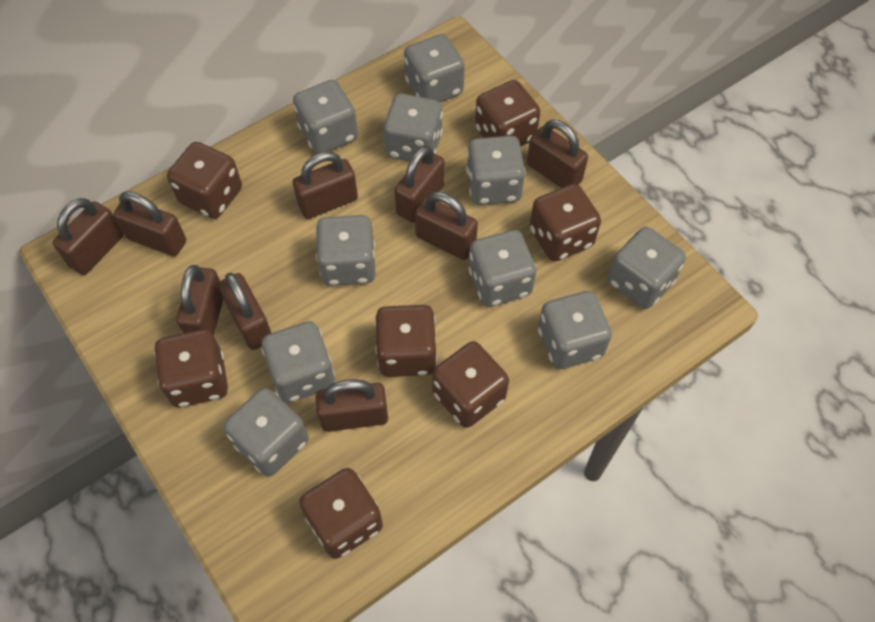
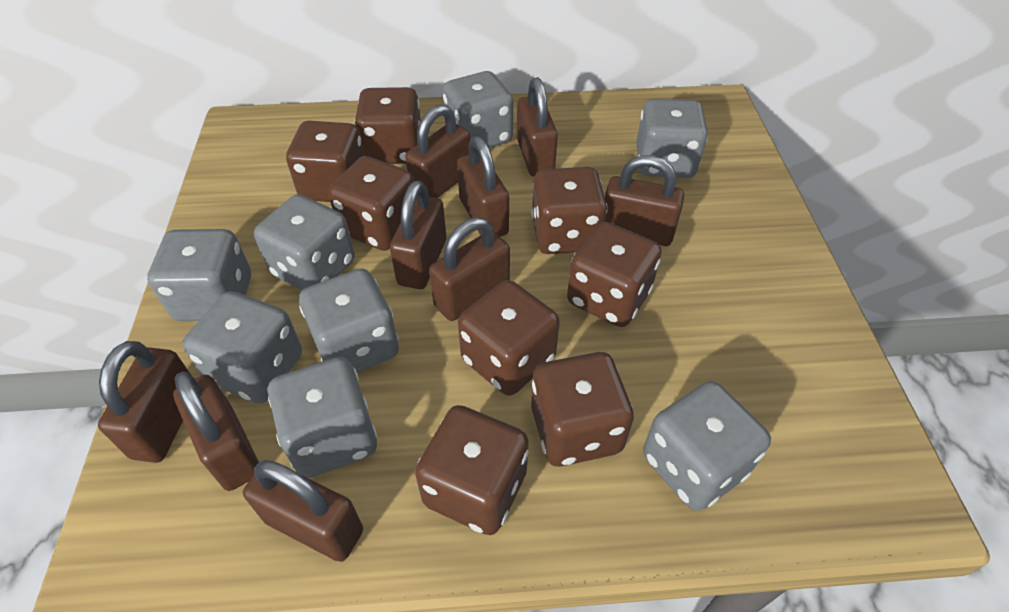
brown dice: [154,329,228,408] [167,142,242,219] [299,468,383,559] [375,305,437,377] [432,341,509,428] [475,80,540,147] [530,184,601,262] = 7 -> [286,121,364,202] [328,156,414,251] [355,87,421,164] [415,405,529,535] [458,280,560,396] [531,167,608,254] [531,352,634,466] [567,222,662,327] = 8
grey dice: [224,388,309,476] [262,321,335,403] [293,80,358,154] [316,215,375,286] [383,93,443,162] [404,34,465,102] [466,136,526,205] [468,230,536,307] [538,291,612,369] [607,227,686,309] = 10 -> [147,229,251,321] [183,291,302,403] [254,194,355,290] [268,357,377,478] [299,269,399,373] [443,71,513,148] [636,99,708,178] [643,381,771,511] = 8

